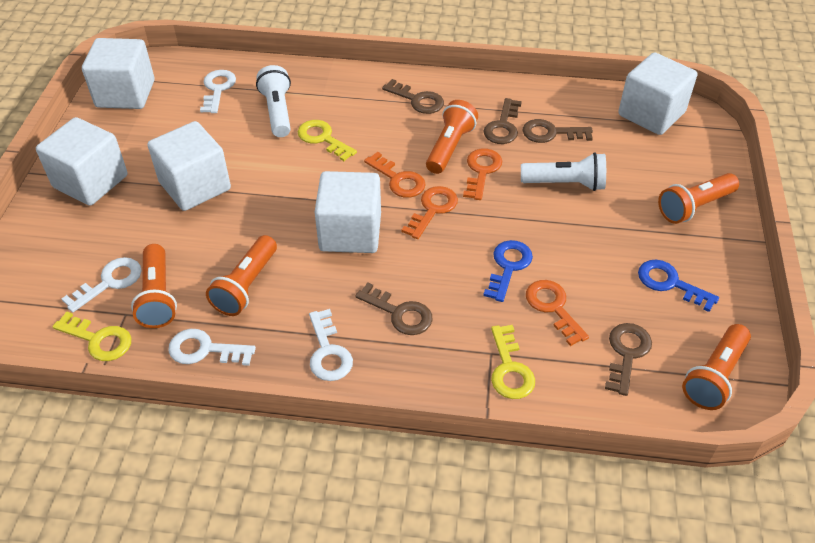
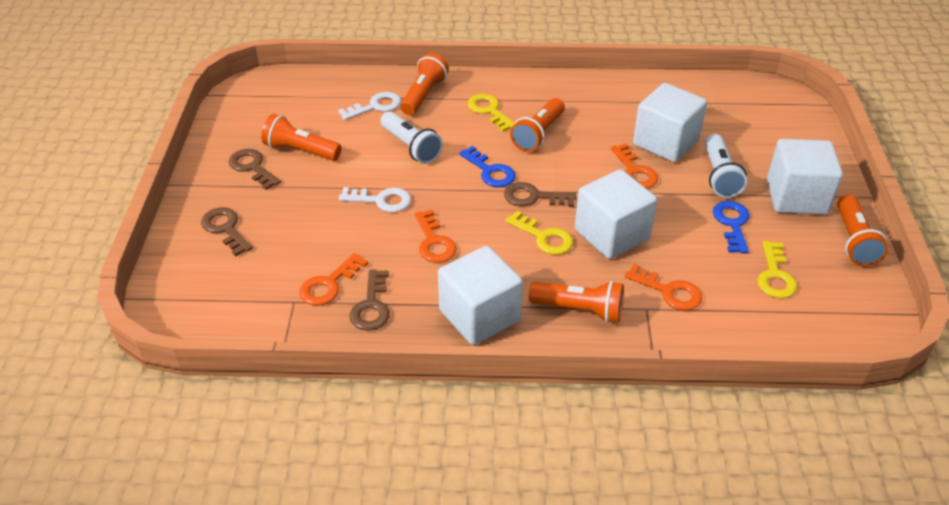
brown key: [355,283,433,335] [382,79,444,114] [483,98,522,144] [523,119,593,143] [605,323,652,396] = 5 -> [201,207,253,256] [229,149,281,190] [349,269,390,331] [504,182,576,207] = 4
white cube: [36,117,128,206] [82,38,155,109] [148,121,231,211] [315,171,381,253] [618,52,697,135] = 5 -> [438,246,523,345] [575,169,657,259] [633,83,707,162] [767,139,843,215] = 4
white key: [61,257,142,312] [168,329,256,366] [200,70,236,113] [309,309,353,381] = 4 -> [338,92,401,120] [339,187,411,212] = 2

